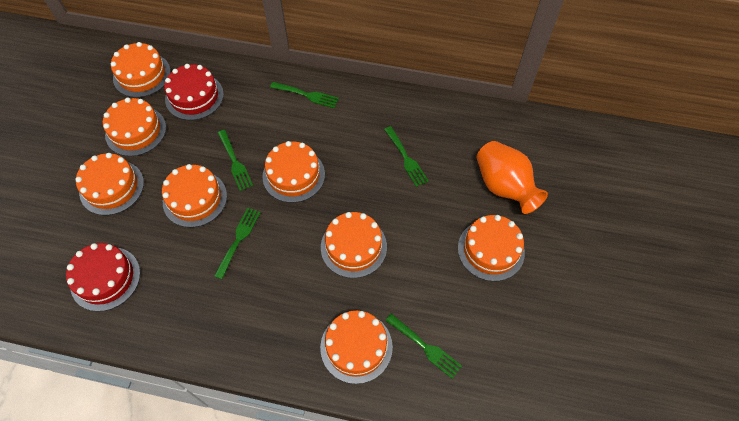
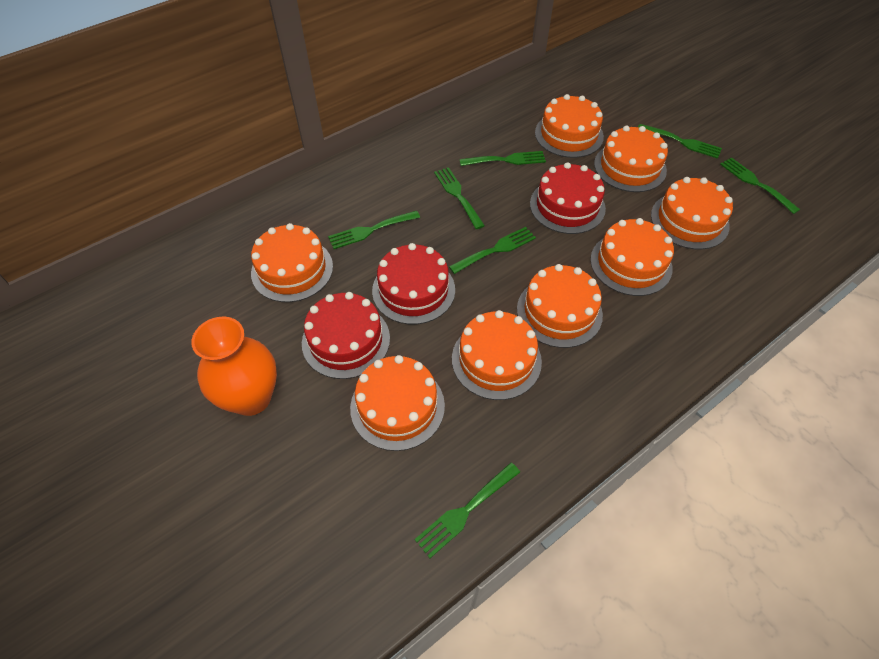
green fork: [214,208,261,279] [218,130,253,191] [270,82,339,108] [384,126,429,187] [385,314,462,379] = 5 -> [328,211,420,249] [415,462,520,558] [434,167,485,229] [449,227,536,274] [459,151,546,166] [638,124,722,159] [720,157,800,214] = 7
red cake: [66,243,140,312] [164,64,224,120] = 2 -> [302,292,390,379] [372,243,455,325] [530,162,606,234] = 3

